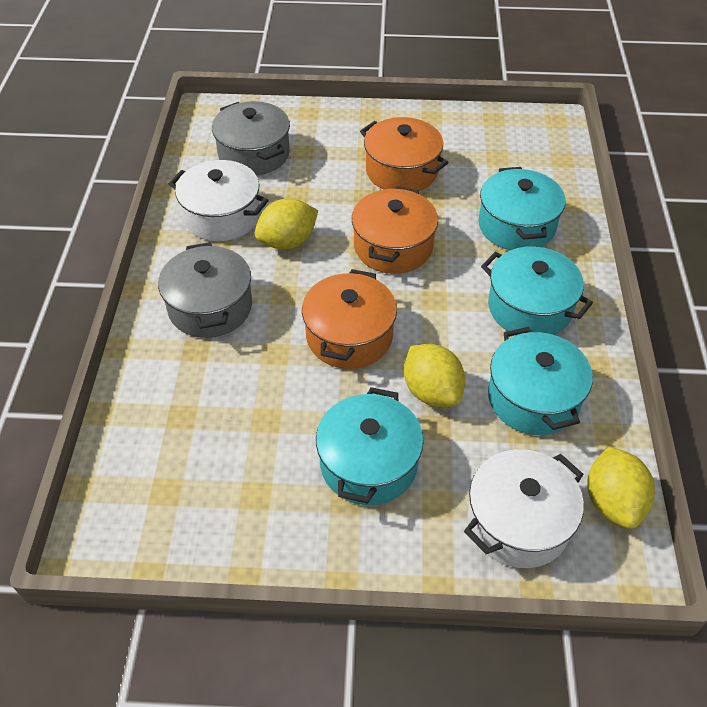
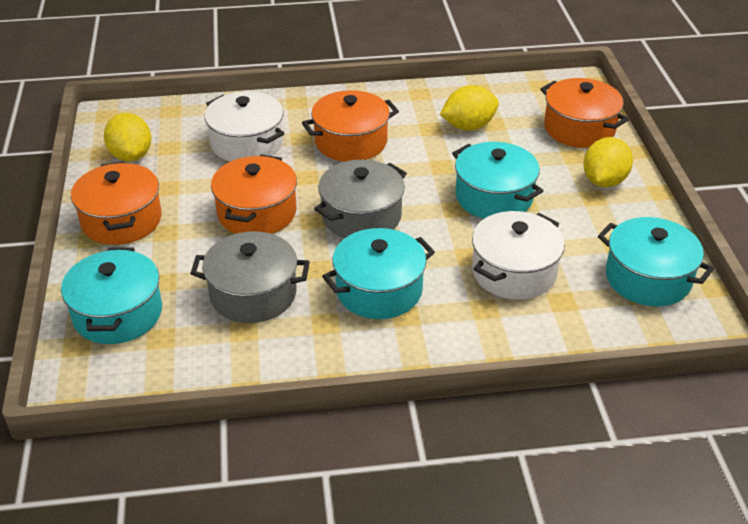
orange pot: [302,269,397,369] [352,186,438,274] [360,117,448,191] = 3 -> [71,161,162,245] [211,154,297,234] [302,90,399,162] [541,78,629,148] = 4

